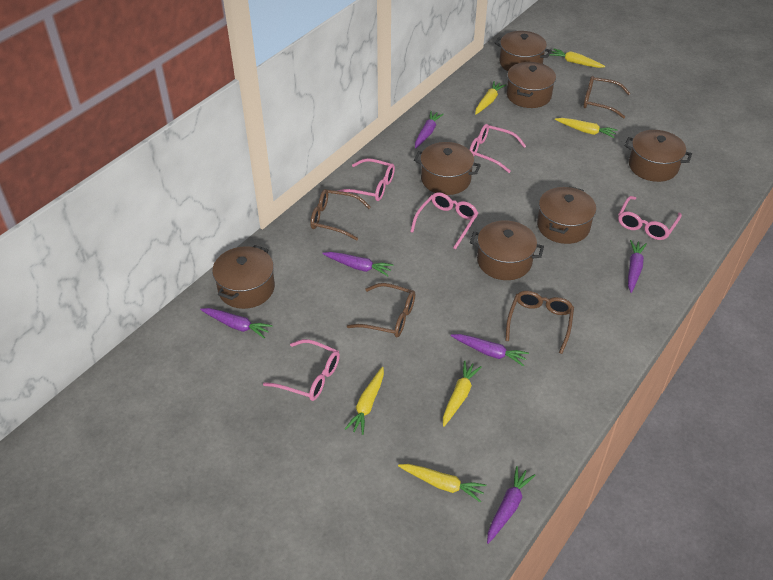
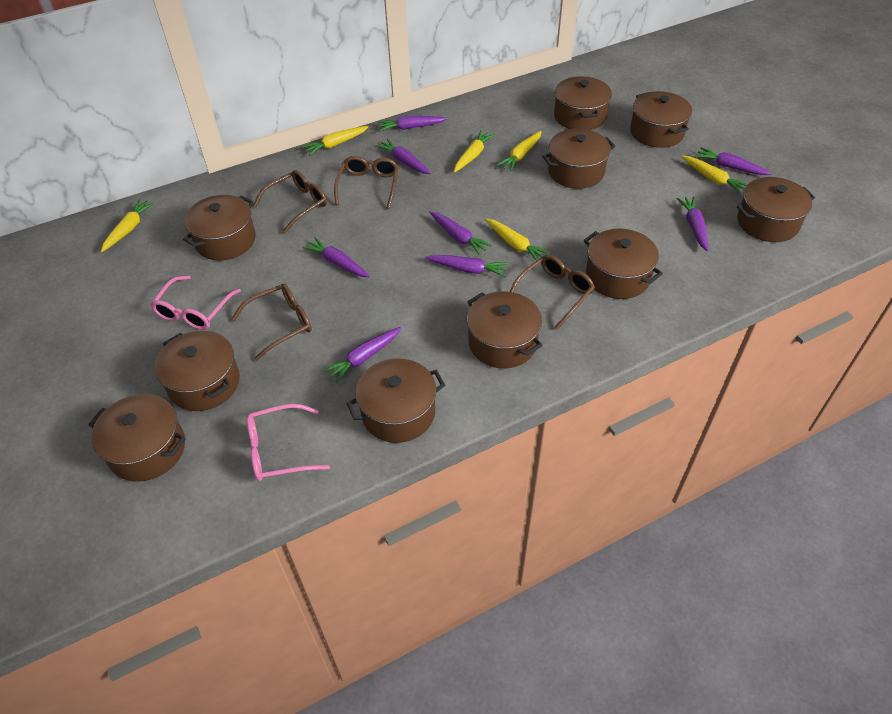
brown pot: [212,245,275,309] [414,142,481,195] [470,221,544,280] [495,31,552,71] [507,62,556,108] [537,186,596,244] [624,130,692,182] = 7 -> [88,394,186,482] [155,331,240,411] [183,195,256,261] [346,358,445,443] [467,291,543,368] [542,129,616,189] [554,76,612,130] [584,228,663,299] [630,91,692,148] [737,177,815,242] = 10
pink glasses: [263,339,340,401] [338,158,395,201] [410,192,478,250] [470,124,526,173] [618,196,682,240] = 5 -> [150,275,241,330] [247,404,330,481] = 2
purple carrot: [200,308,273,339] [322,252,393,276] [415,111,444,149] [451,334,529,367] [487,466,535,544] [628,240,647,293] = 6 -> [302,237,370,277] [323,327,401,383] [375,139,431,174] [377,116,447,131] [425,255,509,277] [429,211,492,255] [677,197,709,252] [695,147,772,175] = 8

